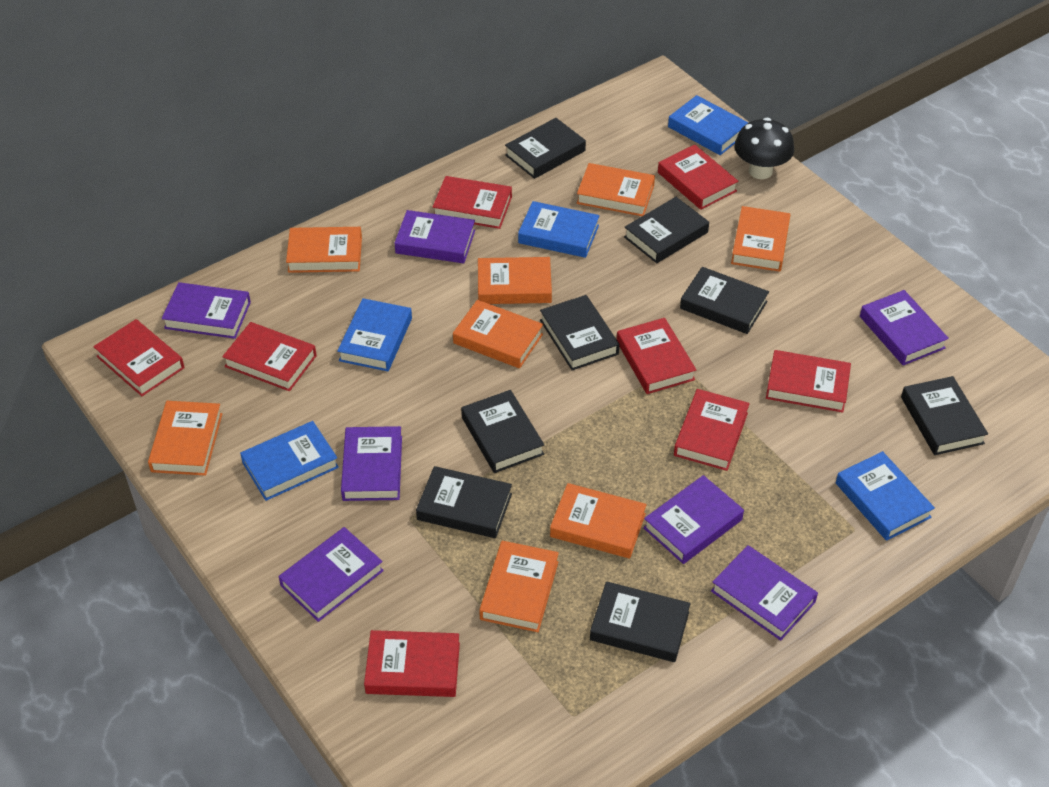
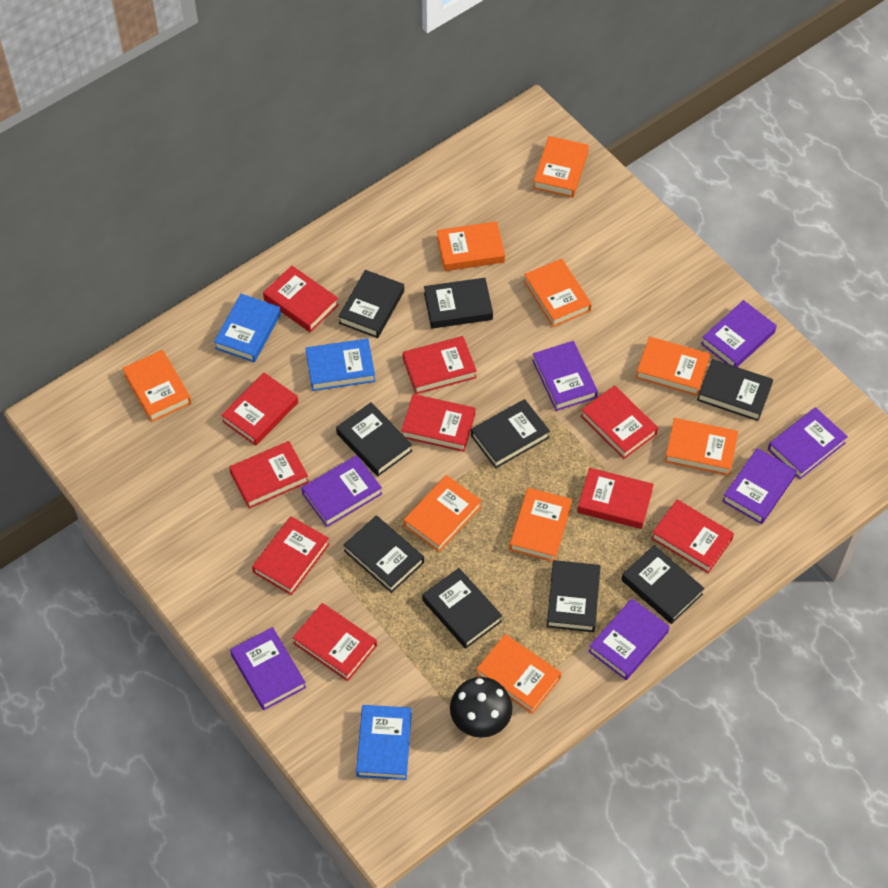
black book: [416,466,512,538] [461,390,544,473] [505,118,586,179] [540,295,620,370] [590,581,691,662] [624,197,709,263] [680,267,769,334] [901,376,988,455] = 8 -> [336,402,412,476] [338,270,404,338] [343,515,424,593] [422,568,502,649] [424,278,493,328] [471,399,550,468] [547,560,600,632] [621,545,705,624] [697,359,773,421] = 9
blue book: [240,421,339,501] [337,298,412,371] [518,201,600,258] [668,95,749,155] [836,451,935,541] = 5 -> [214,294,281,362] [305,338,375,391] [356,705,412,780] = 3
orange book: [148,401,222,476] [286,227,362,273] [453,300,543,368] [478,257,552,304] [479,541,559,632] [550,483,647,558] [577,163,655,216] [731,206,790,272] = 8 -> [122,350,191,422] [404,475,482,552] [437,221,505,271] [476,634,561,714] [509,488,572,562] [524,259,592,327] [533,136,589,198] [636,337,710,396] [665,418,738,476] = 9
red book: [93,319,184,396] [222,322,317,391] [364,630,460,697] [433,176,512,229] [617,318,696,394] [658,145,738,210] [674,389,750,471] [766,350,851,413] = 8 -> [221,373,298,446] [229,441,309,509] [252,516,330,595] [263,266,339,332] [293,603,377,681] [401,394,475,452] [403,336,477,394] [577,468,654,529] [581,385,658,459] [651,499,734,573] = 10

